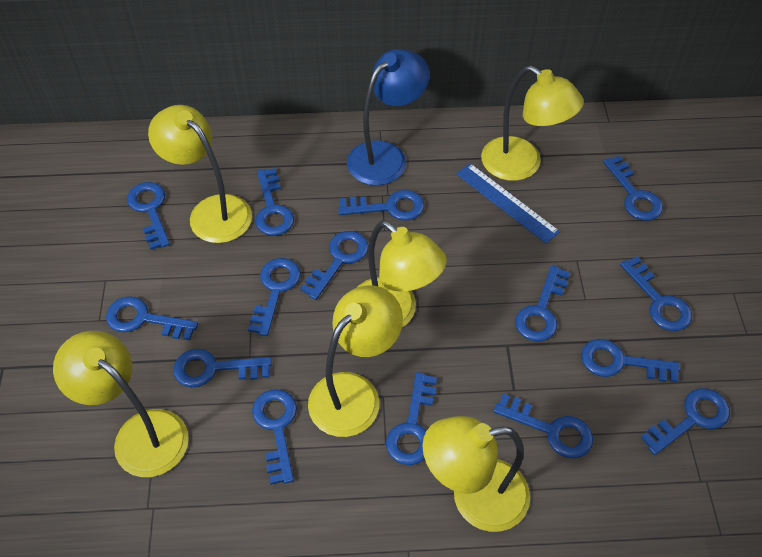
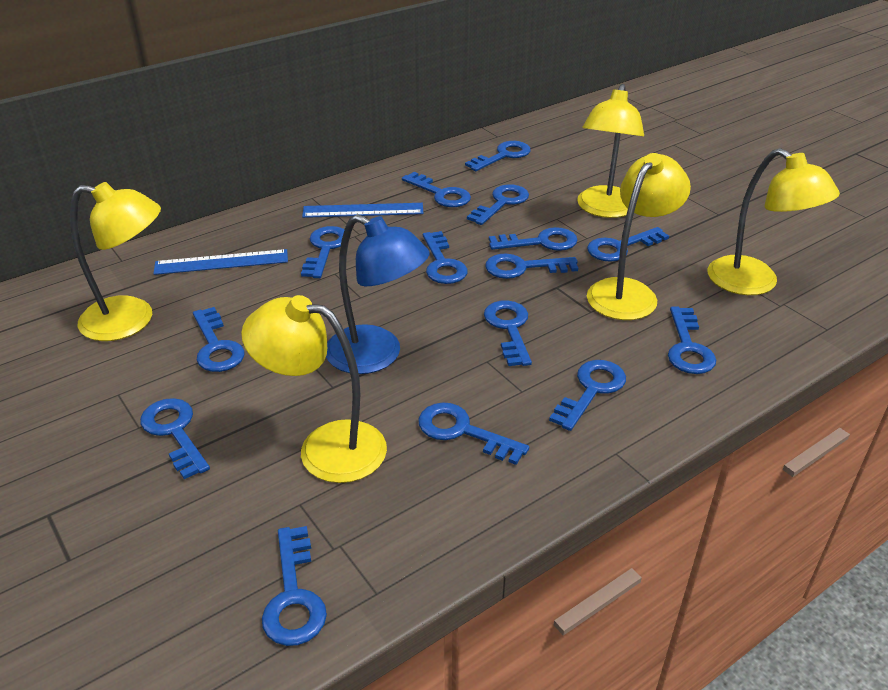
blue ruler: [456,163,560,244] = 1 -> [153,249,288,275] [302,203,423,218] = 2
yellow lamp: [53,331,189,477] [148,105,252,243] [308,285,403,437] [358,220,447,327] [423,416,530,532] [481,66,584,181] = 6 -> [70,182,161,341] [241,295,387,483] [577,84,644,218] [587,153,691,320] [708,148,840,295] = 5

